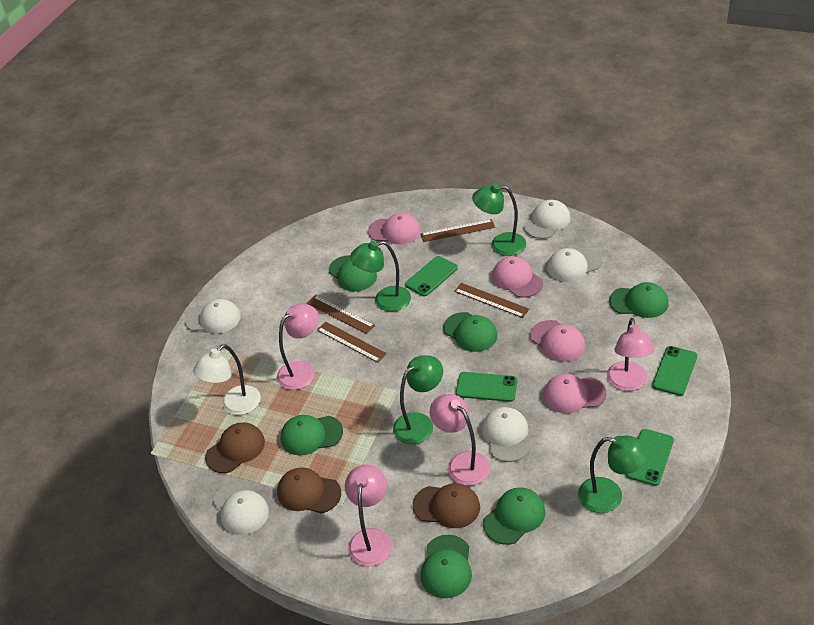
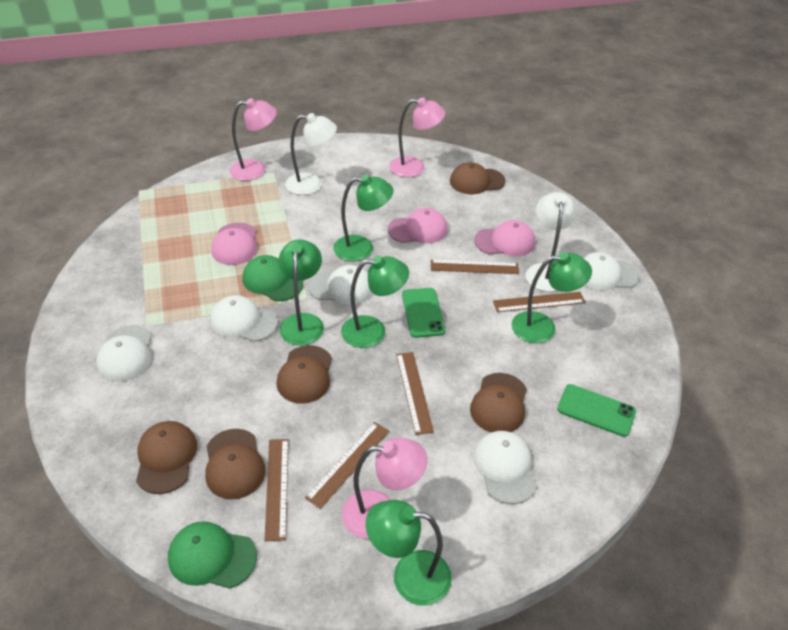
brown cap: [205,422,265,473] [277,467,341,514] [413,483,480,528] = 3 -> [136,421,197,494] [205,429,265,499] [276,345,332,404] [450,162,505,194] [470,373,527,432] = 5
brown ruler: [307,295,375,334] [317,321,387,363] [421,219,495,242] [454,283,529,318] = 4 -> [264,439,289,541] [305,422,389,509] [396,352,434,435] [431,260,519,274] [493,292,586,312] = 5
green cap: [281,415,343,456] [329,255,377,292] [420,535,472,598] [443,312,498,352] [483,487,545,545] [609,282,669,318] = 6 -> [168,521,257,589] [242,255,303,301] = 2
green lamp: [350,241,411,311] [393,355,443,445] [472,184,526,256] [578,435,649,513] = 4 -> [279,239,324,346] [333,175,393,261] [341,256,409,348] [366,500,452,606] [511,252,592,343] = 5
green phone: [405,256,458,296] [456,372,517,402] [626,429,674,486] [652,346,697,396] = 4 -> [402,288,445,338] [557,384,636,437] = 2
pink cap: [368,213,421,244] [492,256,543,298] [530,320,585,362] [543,374,607,413] = 4 -> [211,223,257,265] [388,208,448,243] [474,220,535,256] = 3
pink lamp: [277,304,319,390] [345,464,392,567] [430,394,490,486] [607,318,655,391] = 4 -> [229,98,277,181] [342,438,427,539] [389,97,446,177] = 3
white lamp: [193,344,261,415] = 1 -> [285,113,337,195] [526,192,576,292] = 2

